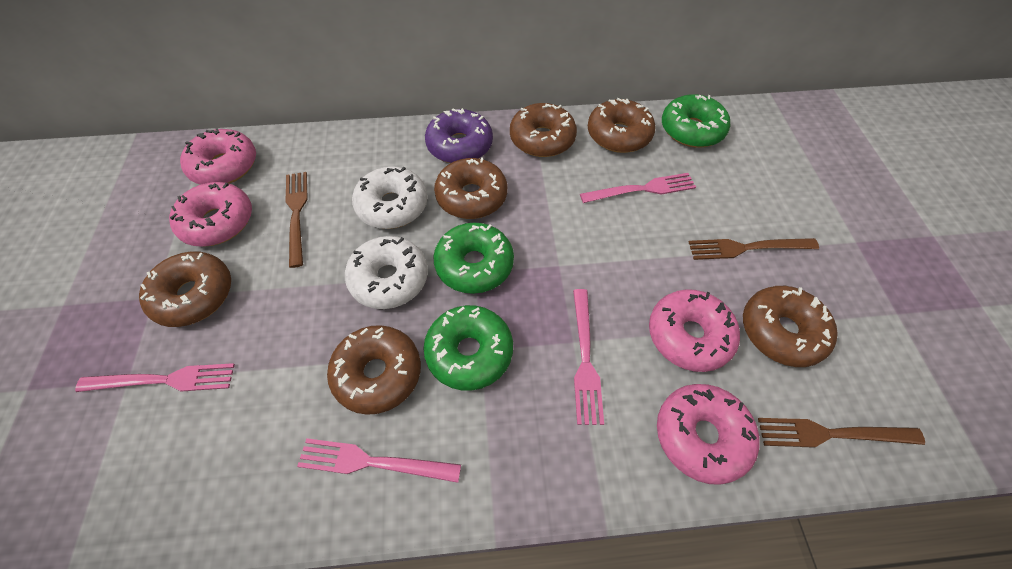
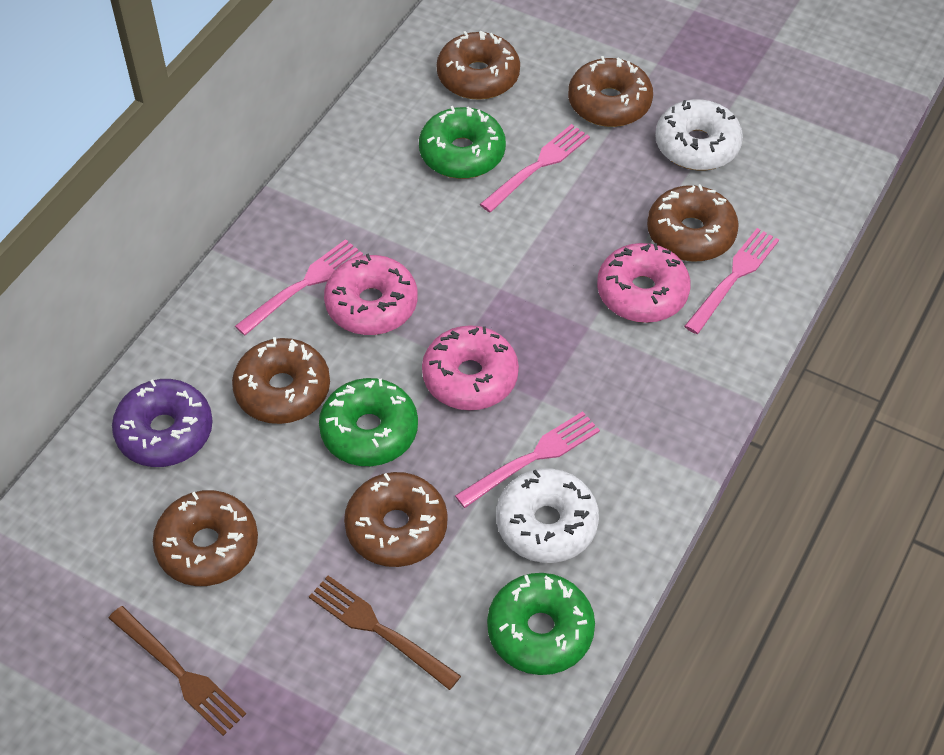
brown fork: [286,172,308,268] [689,238,819,260] [758,418,925,448] = 3 -> [108,606,246,736] [309,576,461,690] = 2
pink donut: [169,182,252,247] [180,128,256,185] [649,289,740,372] [657,384,759,485] = 4 -> [324,253,418,335] [422,325,519,410] [597,243,691,323] = 3

